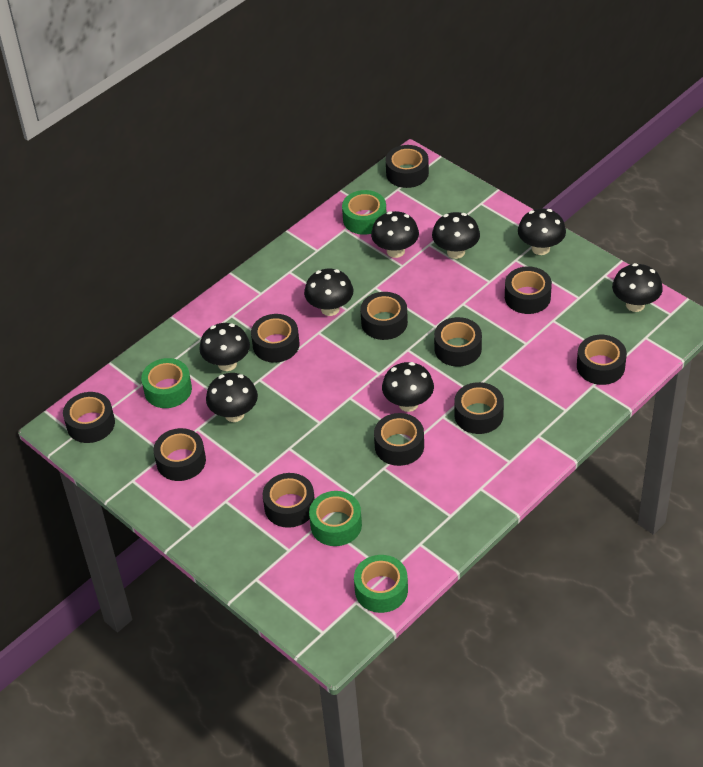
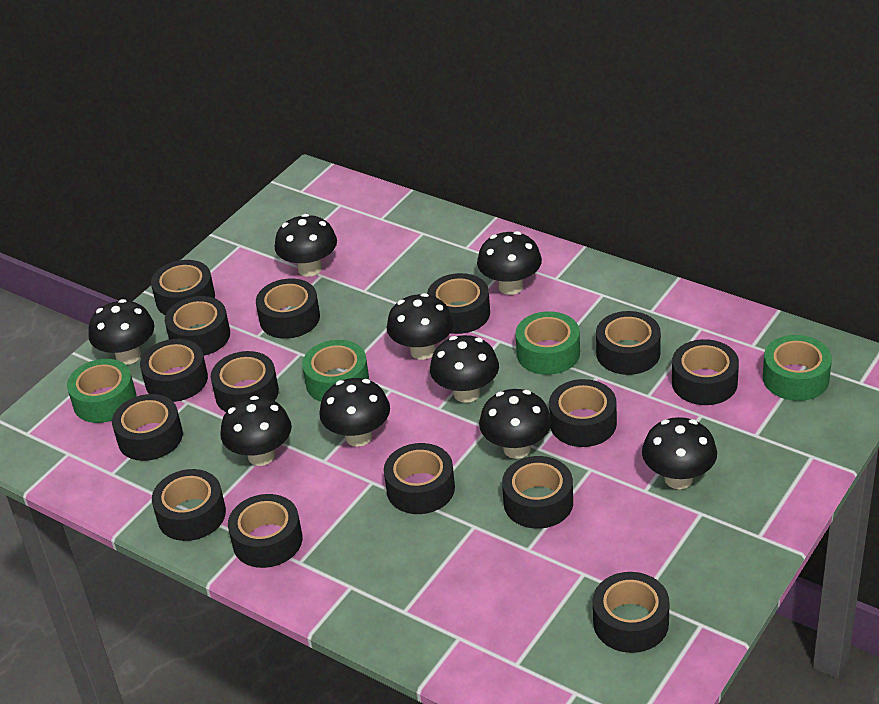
black mushroom: [200,323,250,371] [206,373,258,422] [304,269,353,316] [371,211,419,258] [382,362,434,412] [432,212,480,259] [518,208,566,255] [612,263,663,312] = 8 -> [88,299,154,365] [220,396,292,466] [274,214,337,277] [319,378,390,447] [387,293,454,360] [430,335,499,403] [477,231,542,295] [479,389,552,459] [642,417,717,489] = 9
black tape: [63,392,115,443] [153,428,206,481] [251,314,299,363] [263,473,315,528] [360,292,408,340] [374,413,424,466] [386,145,429,188] [434,317,482,367] [454,382,504,434] [505,266,552,314] [577,335,627,385] = 11 -> [112,394,183,461] [140,339,208,402] [151,260,215,315] [152,469,226,541] [165,296,230,356] [211,351,279,412] [228,494,302,568] [256,279,320,339] [384,443,455,514] [427,273,490,334] [502,456,573,529] [549,379,617,447] [593,572,670,653] [596,311,661,375] [672,339,739,405] = 15

